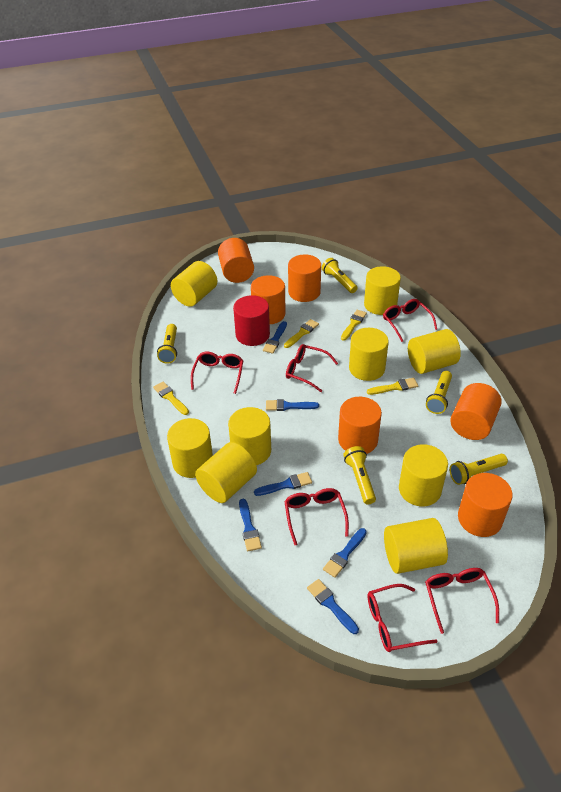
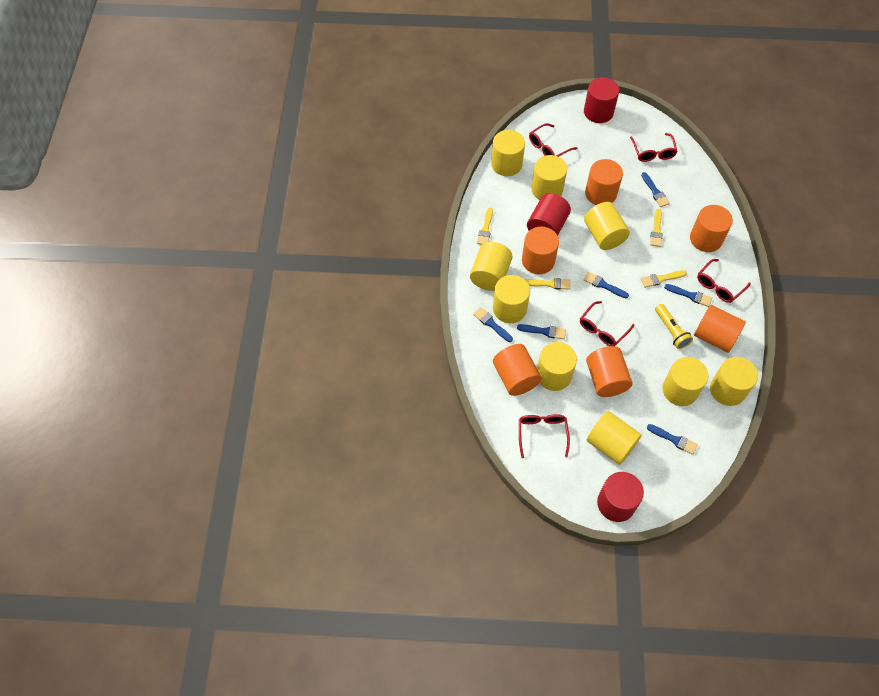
red cylinder: [233,295,270,346] = 1 -> [527,193,571,236] [584,78,619,123] [597,472,644,522] = 3
red glasses: [191,352,243,394] [284,488,349,545] [286,344,338,392] [368,584,438,652] [383,299,437,342] [425,568,499,634] = 6 -> [519,414,570,458] [529,123,578,157] [580,301,635,346] [630,133,678,162] [697,259,751,303] = 5
yellow flashlight: [157,324,177,364] [322,258,358,293] [343,446,376,504] [426,371,452,414] [450,454,508,485] = 5 -> [655,304,693,349] = 1

